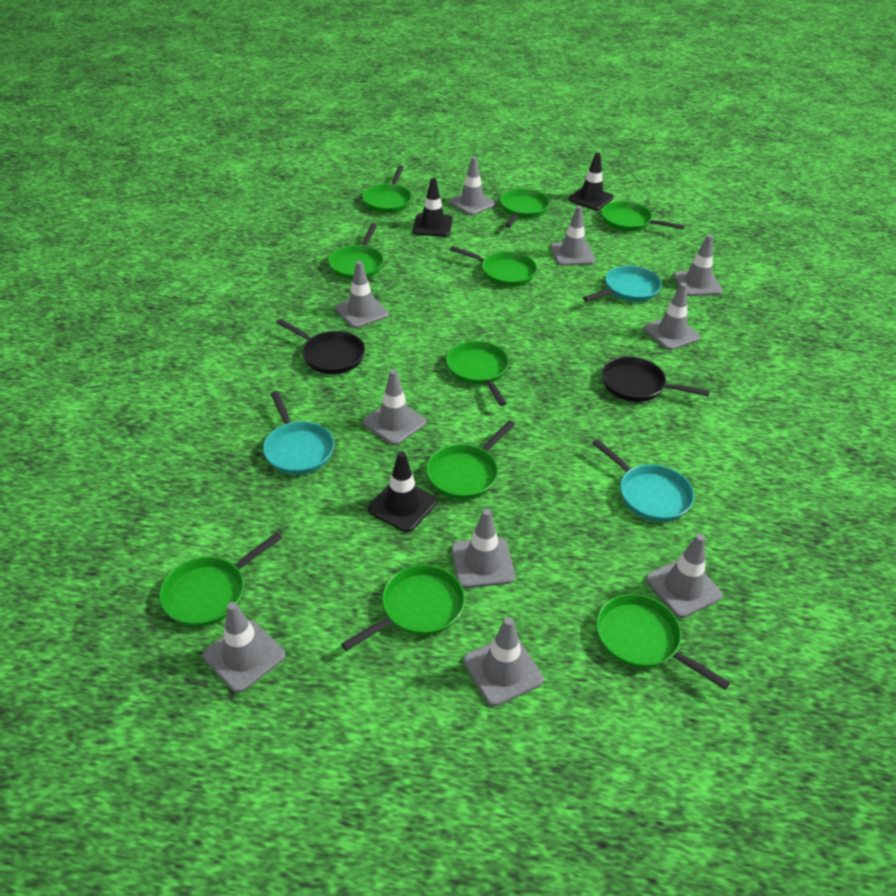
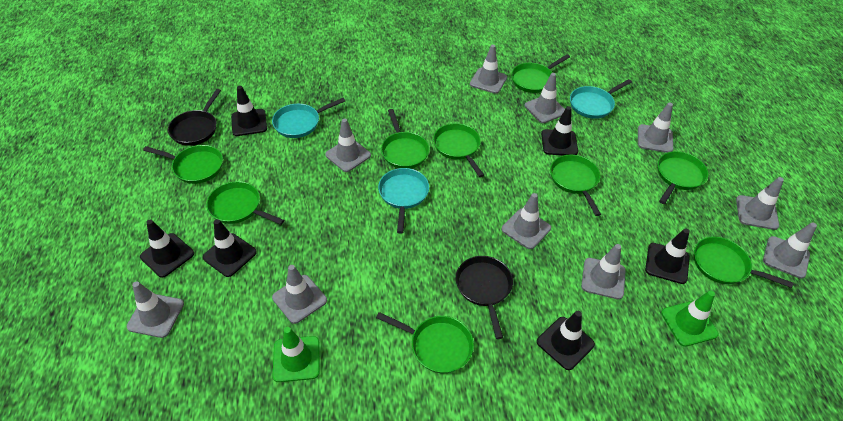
black traffic cone: [368,451,437,532] [413,178,453,237] [569,152,614,210] = 3 -> [140,220,194,278] [203,219,257,277] [231,86,267,136] [537,311,595,370] [541,106,578,155] [645,229,690,284] = 6
green pan: [159,532,282,627] [328,223,384,280] [341,565,465,651] [362,165,412,213] [426,420,515,500] [446,341,509,406] [450,246,537,287] [500,189,550,228] [596,594,730,690] [601,201,685,232] = 10 -> [143,145,223,184] [206,181,284,225] [376,312,474,373] [381,109,429,169] [433,123,484,177] [511,54,570,93] [550,155,601,216] [658,151,708,204] [694,237,793,288] = 9
green traffic cone: none = 0 -> [273,327,320,382] [661,290,718,347] = 2

